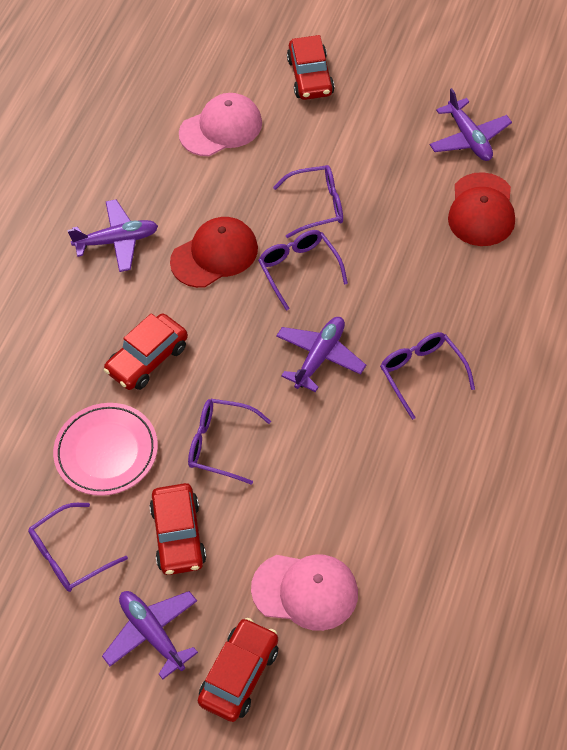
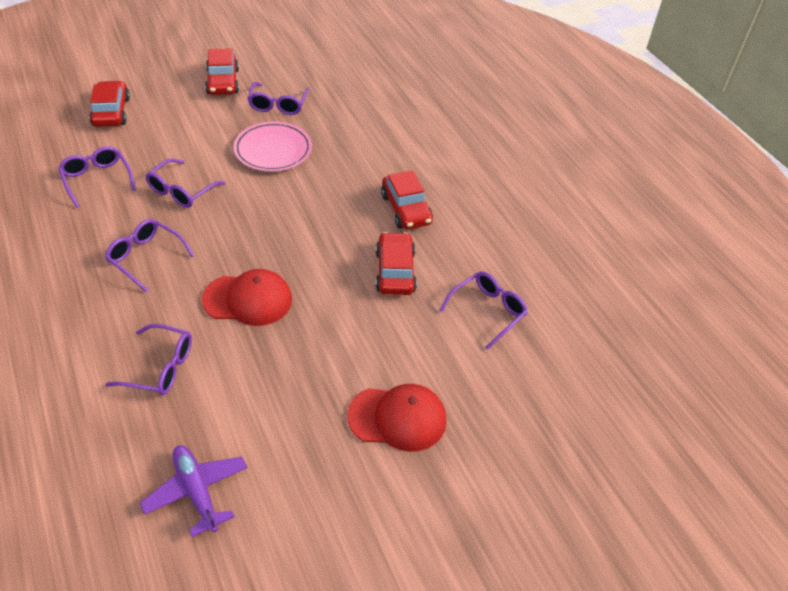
pink cap: [179,93,262,156] [251,554,358,631] = 2 -> none = 0
purple glasses: [28,503,128,592] [188,399,271,485] [258,230,348,311] [273,165,343,238] [380,332,475,420] = 5 -> [58,146,136,208] [105,219,194,292] [105,324,192,395] [145,158,226,208] [247,82,309,115] [439,271,528,350] = 6
purple plane: [67,199,158,272] [102,591,198,679] [276,317,366,392] [430,88,512,161] = 4 -> [140,445,248,537] = 1

